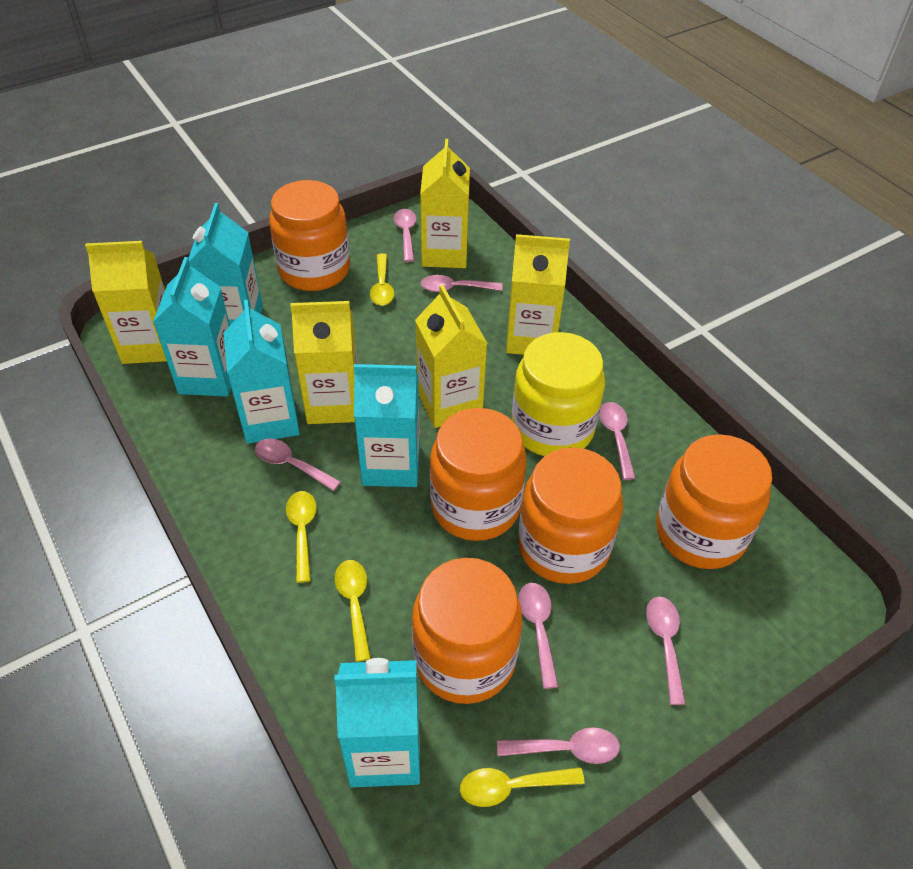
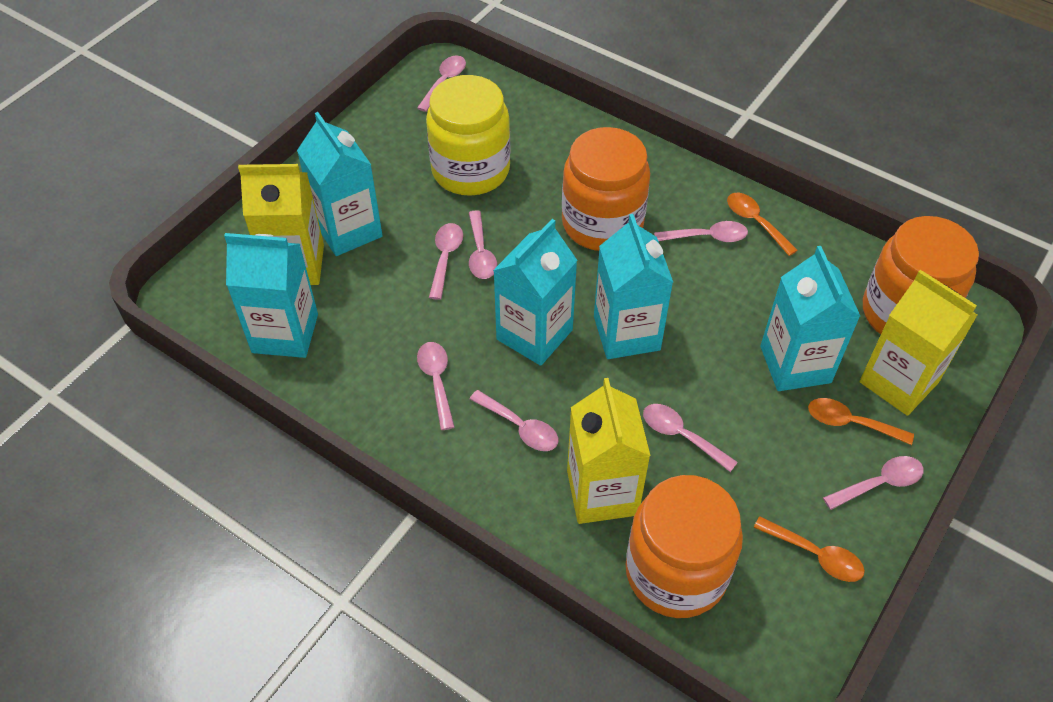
orange jar: [269,180,350,291] [412,558,522,704] [430,408,527,541] [518,447,623,584] [656,434,772,569] = 5 -> [562,127,650,251] [626,475,743,618] [863,216,979,334] = 3
orange spoon: none = 0 -> [727,193,798,256] [754,516,865,582] [808,398,914,445] = 3
pink spoon: [255,439,341,491] [394,209,416,262] [421,275,502,292] [497,727,620,764] [518,583,558,689] [599,402,636,480] [646,597,686,705] = 7 -> [417,55,466,112] [417,342,455,430] [429,223,463,300] [469,210,497,279] [470,390,558,451] [643,404,738,472] [654,221,748,242] [823,456,924,510] = 8
yellow carton: [85,241,167,364] [290,301,357,424] [415,285,488,428] [420,139,470,268] [506,234,570,355] = 5 -> [238,164,324,285] [567,378,651,524] [860,270,978,416] = 3
yellow spoon: [286,491,317,583] [335,560,371,662] [370,253,395,306] [460,767,585,807] = 4 -> none = 0

